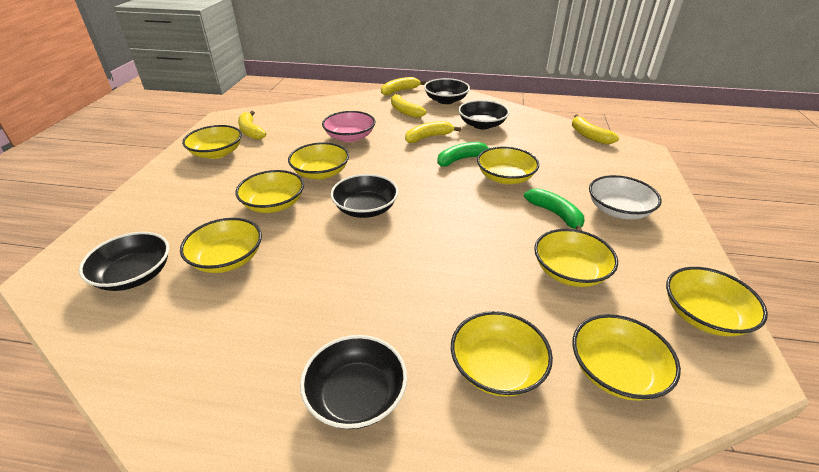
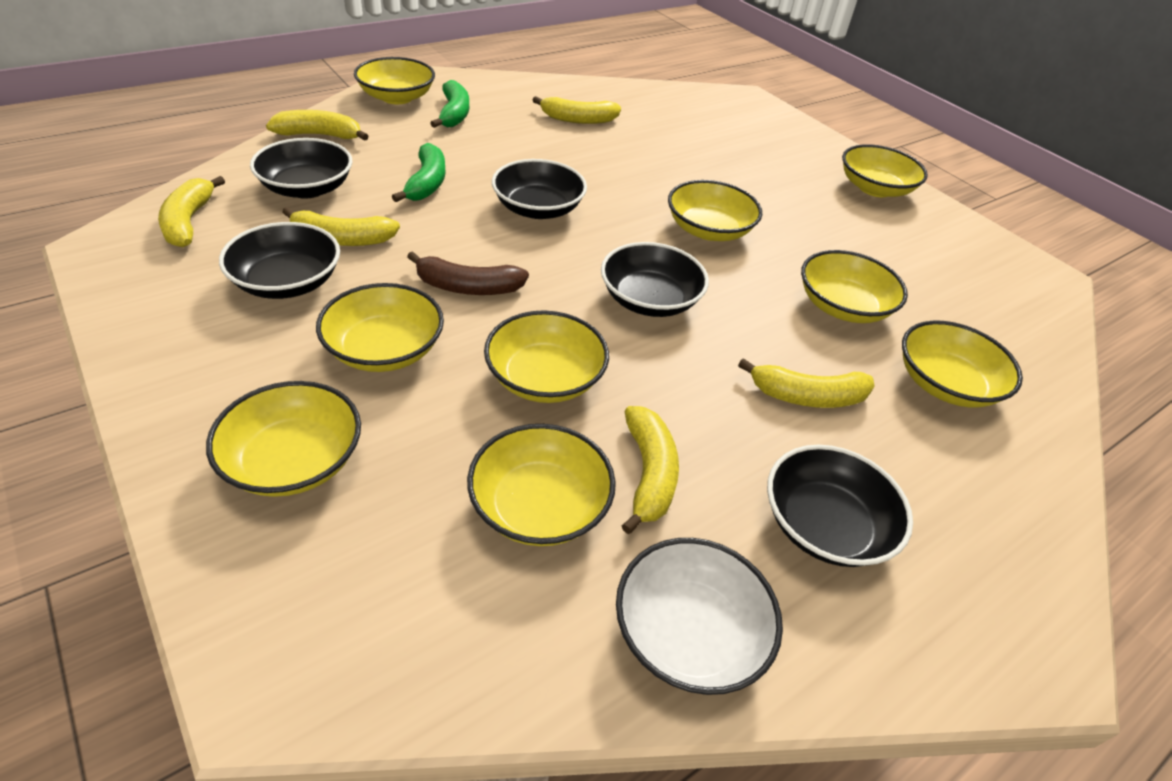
brown banana: none = 0 -> [407,251,529,295] = 1
pink bowl: [322,111,376,142] = 1 -> none = 0
yellow banana: [238,111,266,140] [381,77,426,95] [391,93,426,118] [405,121,461,143] [572,115,619,144] = 5 -> [158,176,225,247] [266,110,369,141] [282,207,400,246] [533,96,621,124] [622,406,679,534] [738,358,875,408] = 6

